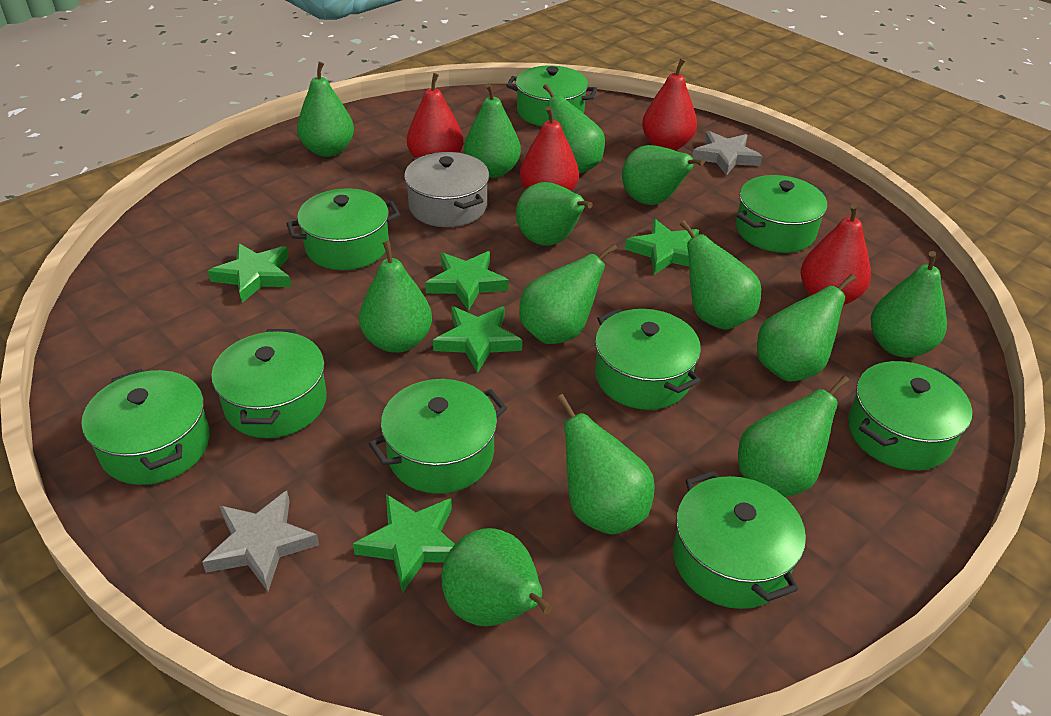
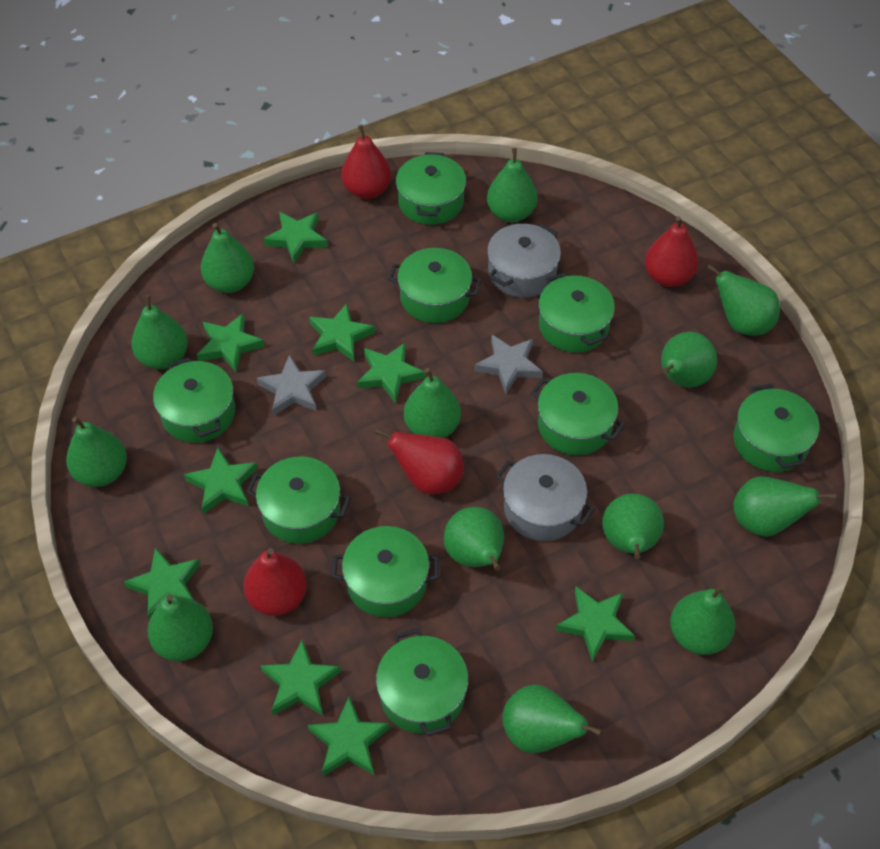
green star: [208,243,292,303] [353,494,455,593] [425,251,509,311] [433,306,522,373] [625,219,699,275] = 5 -> [124,547,201,620] [184,447,258,514] [197,313,265,372] [260,639,341,716] [264,212,328,263] [308,697,390,776] [309,304,375,361] [357,343,425,403] [556,587,635,661] = 9
grey pot: [404,152,489,227] = 1 -> [487,224,561,298] [496,454,595,541] = 2

